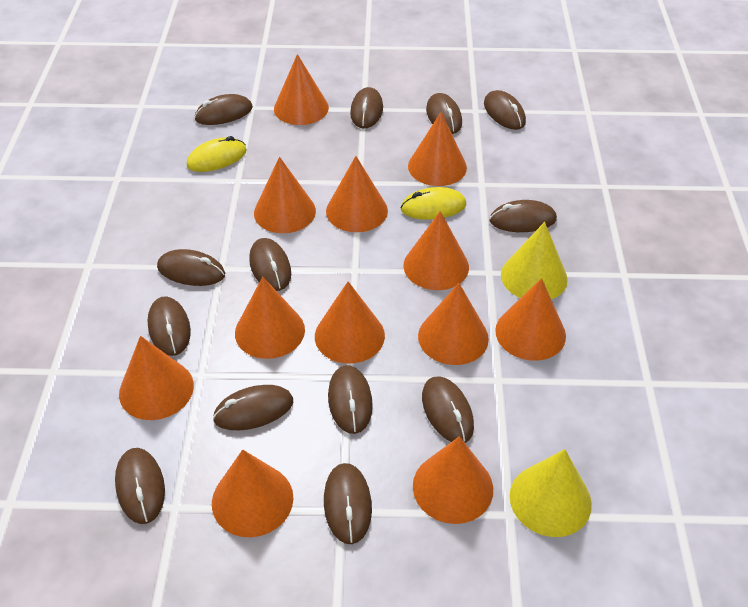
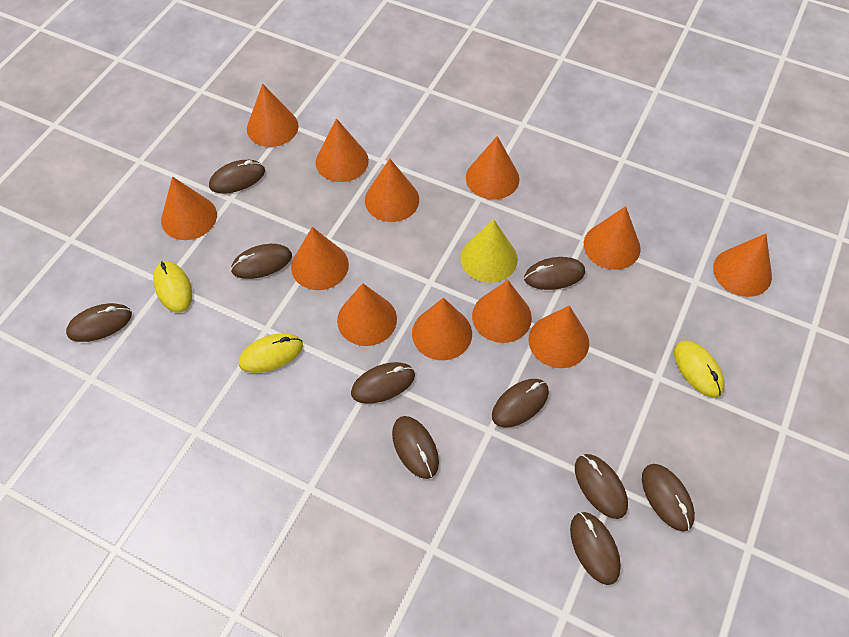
brown mouse: [115,448,165,524] [148,296,191,356] [157,249,225,286] [194,94,253,125] [213,385,293,430] [249,238,291,291] [324,463,372,544] [328,365,373,434] [350,87,383,128] [422,376,474,443] [426,93,462,134] [484,90,526,130] [489,200,557,232] = 13 -> [66,303,132,342] [209,160,265,194] [231,244,292,279] [351,362,415,404] [392,416,439,479] [492,379,549,428] [524,257,585,290] [570,512,621,585] [575,454,628,519] [642,464,695,531] = 10
yellow cone: [501,222,568,299] [510,449,592,537] = 2 -> [461,219,518,283] = 1
yellow mouse: [187,136,247,172] [400,187,466,220] = 2 -> [153,261,192,313] [239,333,303,373] [674,341,725,398] = 3

